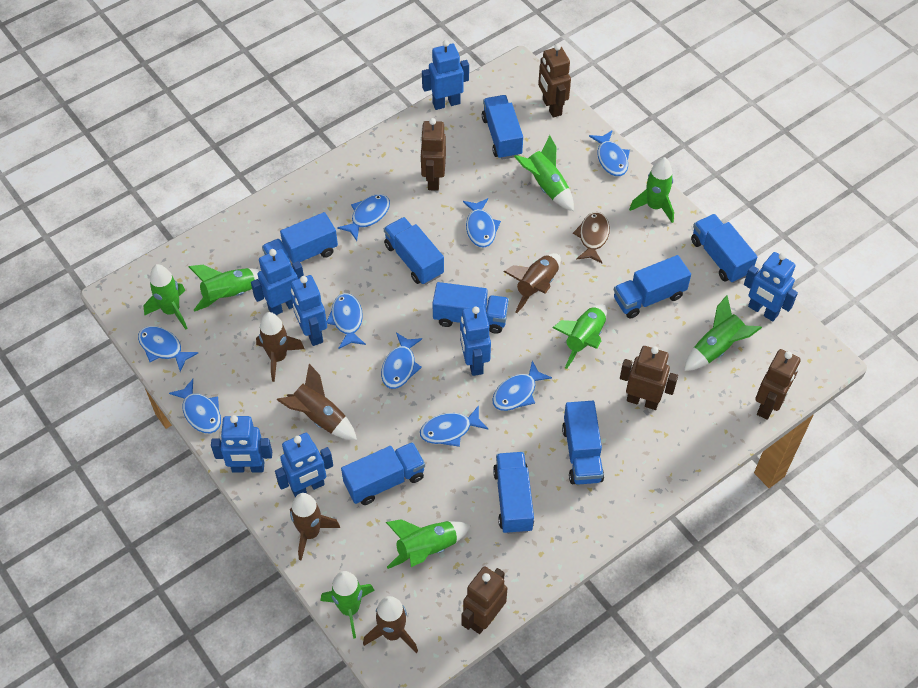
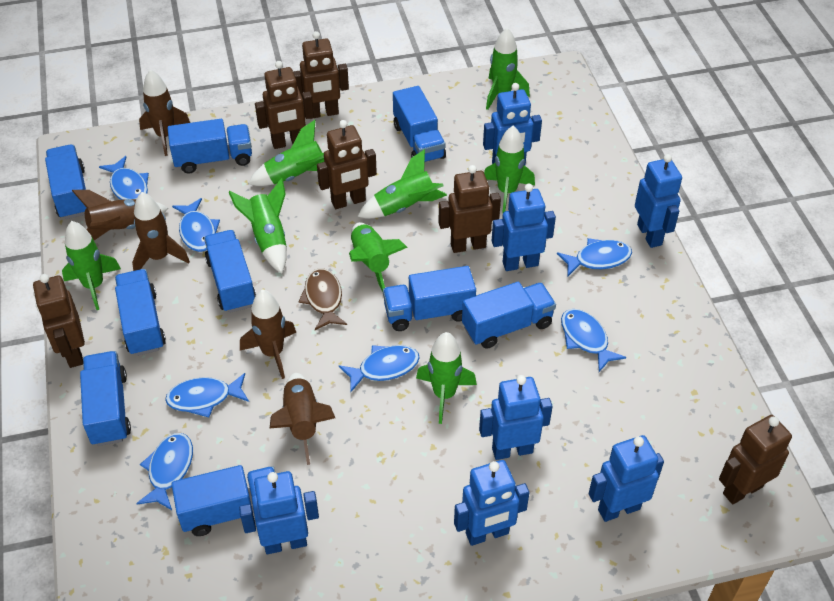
blue fish: [138,326,198,372] [169,379,221,433] [327,293,366,349] [337,194,390,241] [381,332,422,389] [420,405,488,447] [463,198,501,247] [492,361,552,411] [589,131,630,176] = 9 -> [99,156,149,200] [136,433,193,510] [165,373,249,417] [172,198,220,252] [339,345,420,392] [557,238,632,276] [561,309,626,372] = 7
brown robot: [420,118,446,191] [461,566,507,634] [538,44,571,118] [620,346,678,410] [755,349,801,420] = 5 -> [33,274,85,368] [255,61,314,149] [293,31,349,119] [317,120,377,209] [438,165,501,253] [719,415,792,504] = 6

